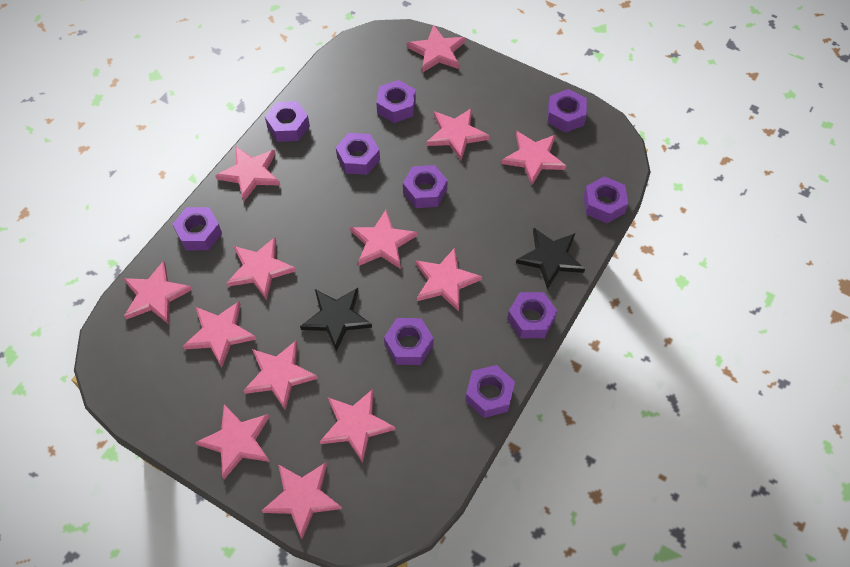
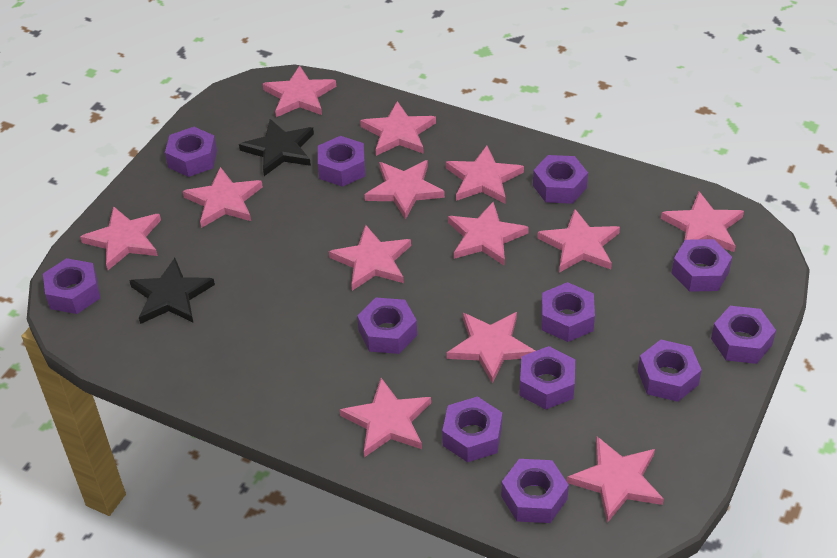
purple nut: [173,207,222,250] [265,101,310,142] [336,133,380,175] [376,80,416,123] [384,318,433,365] [403,165,448,208] [465,365,515,418] [507,292,557,338] [547,89,587,133] [584,176,628,223] = 10 -> [43,258,100,314] [165,127,217,177] [318,136,365,187] [357,298,417,354] [442,396,502,462] [501,459,569,523] [519,346,575,409] [533,155,588,204] [541,282,595,342] [638,340,702,402] [672,239,732,292] [711,306,776,364] = 12

